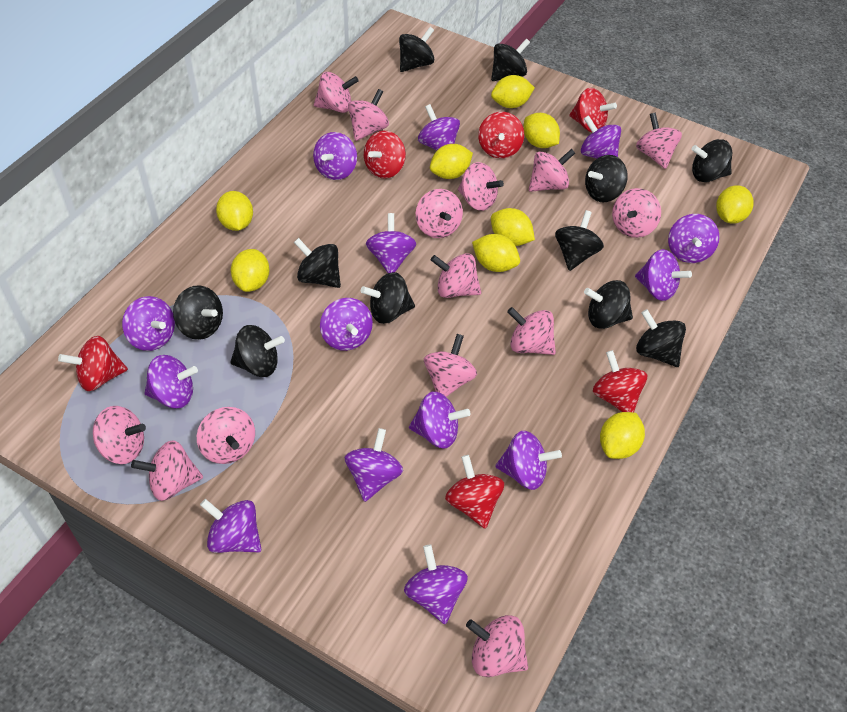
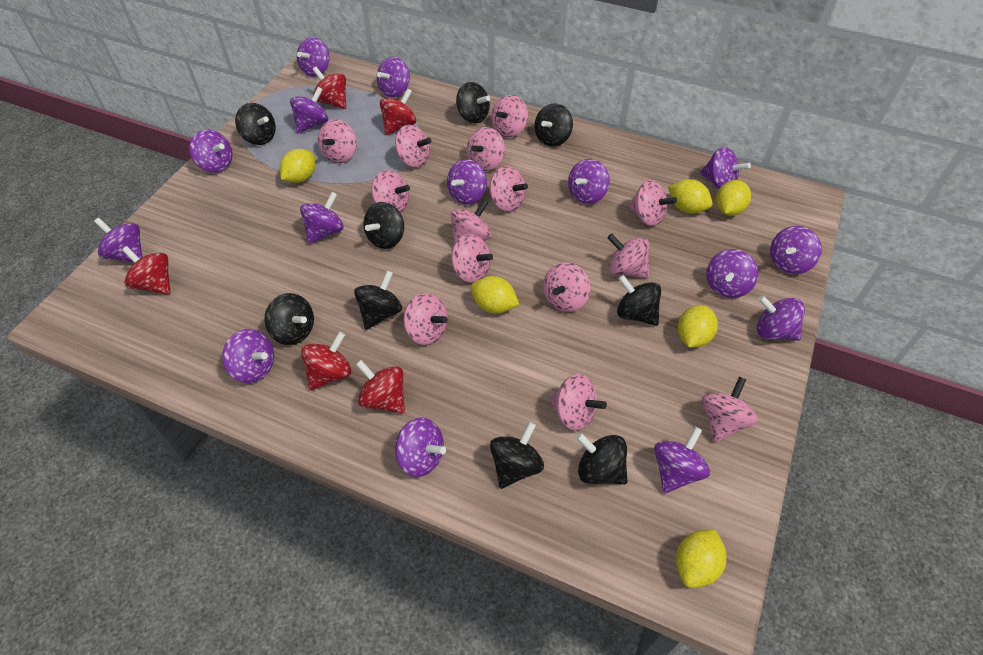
black spinning top: [173,285,223,340] [230,325,285,377] [294,238,341,288] [361,272,415,324] [399,27,434,72] [491,38,530,81] [555,210,604,271] [584,280,633,329] [585,155,628,202] [636,309,686,367] [691,139,732,182] = 11 -> [235,103,276,145] [264,293,314,345] [354,271,402,330] [363,202,404,249] [456,82,490,123] [490,422,544,489] [535,104,573,147] [576,433,628,484] [617,275,661,326] = 9
purple spinning top: [122,296,175,351] [144,355,198,408] [200,499,261,553] [313,132,357,180] [320,298,373,351] [345,428,403,502] [366,213,416,273] [404,544,468,624] [409,392,471,448] [418,104,460,151] [495,431,562,490] [581,115,621,159] [635,249,692,301] [668,214,720,263] = 14 -> [94,218,143,262] [189,129,232,173] [222,329,274,383] [290,87,328,133] [297,37,330,77] [300,192,344,244] [377,57,410,98] [395,417,446,477] [447,159,487,205] [568,159,610,204] [654,427,710,493] [700,147,751,189] [706,249,758,298] [757,295,805,341] [770,226,822,274] = 15
red spinning top: [58,336,128,391] [364,131,406,179] [445,455,504,529] [478,112,524,158] [569,88,617,132] [593,350,647,412] = 6 -> [122,246,171,295] [301,332,351,391] [312,67,346,109] [356,360,405,413] [380,89,416,135] = 5
yellow lemon: [216,191,253,231] [231,249,269,292] [430,144,473,179] [472,234,520,272] [491,75,535,108] [491,208,535,246] [523,113,560,148] [600,412,645,459] [716,185,753,224] = 9 -> [280,149,315,183] [471,276,519,314] [668,179,713,214] [676,529,727,588] [678,305,718,347] [716,180,751,216] = 6

